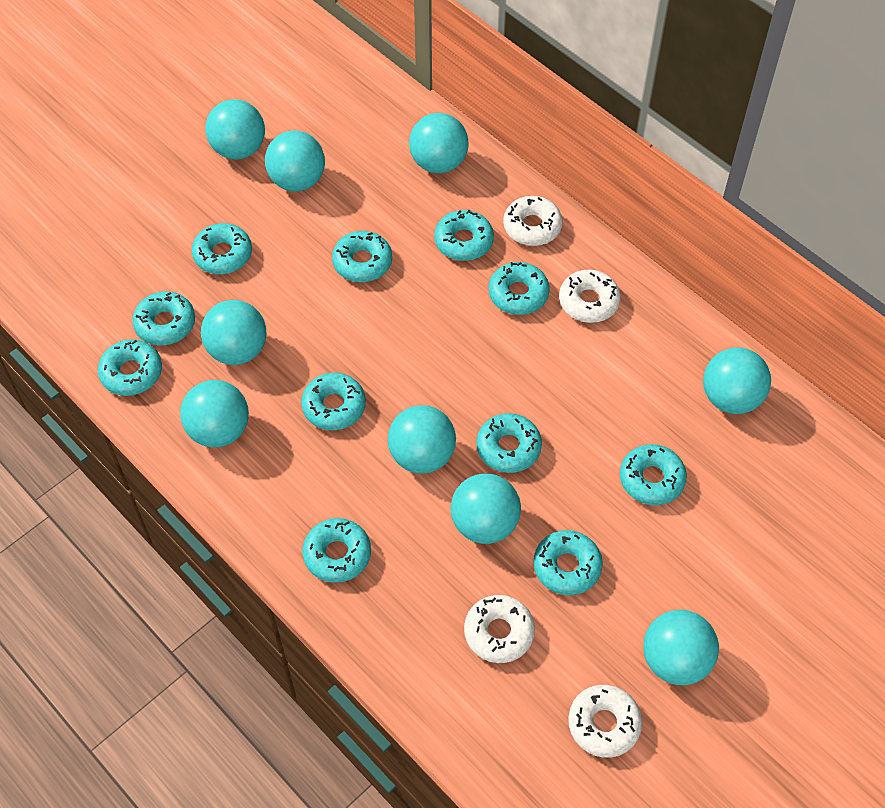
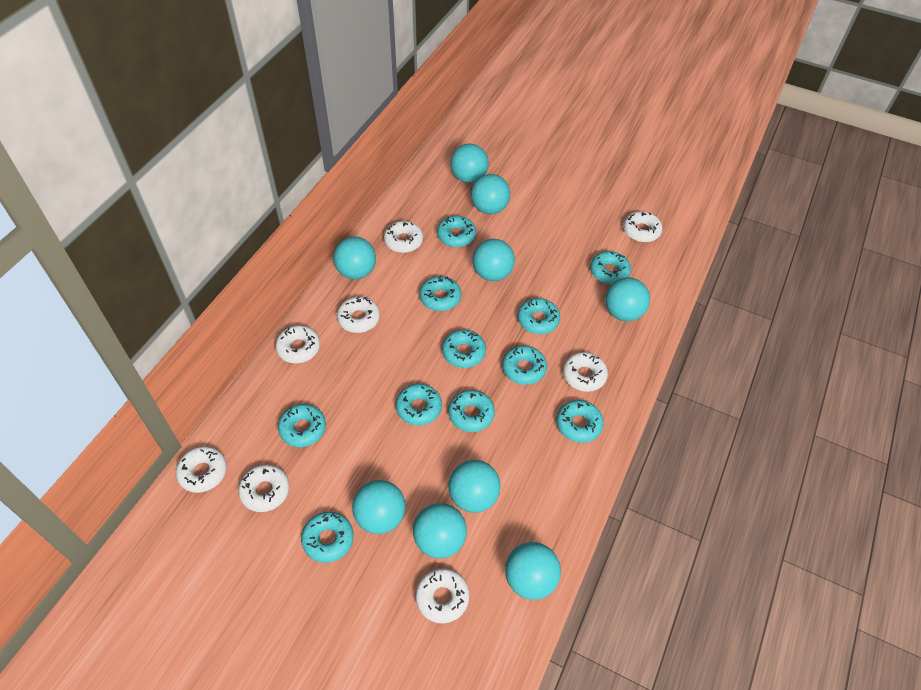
white donut: [464,595,535,663] [503,196,563,246] [559,270,621,323] [568,685,642,758] = 4 -> [176,446,227,493] [238,465,289,512] [275,325,320,363] [337,297,380,333] [384,221,423,253] [415,568,469,623] [563,352,608,392] [623,211,663,242] = 8

